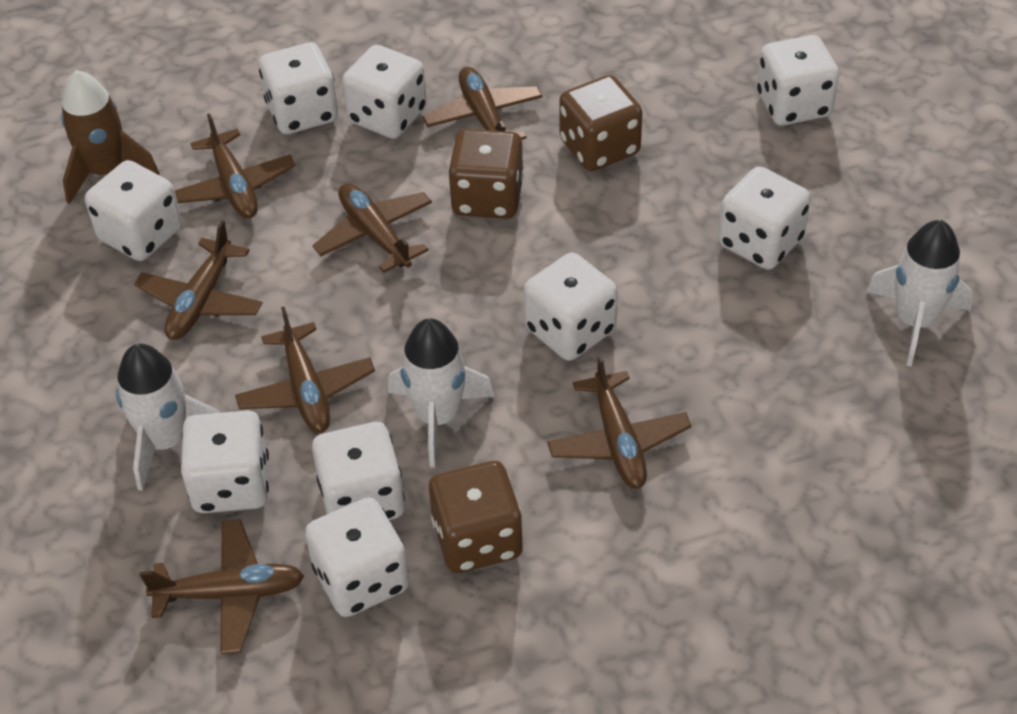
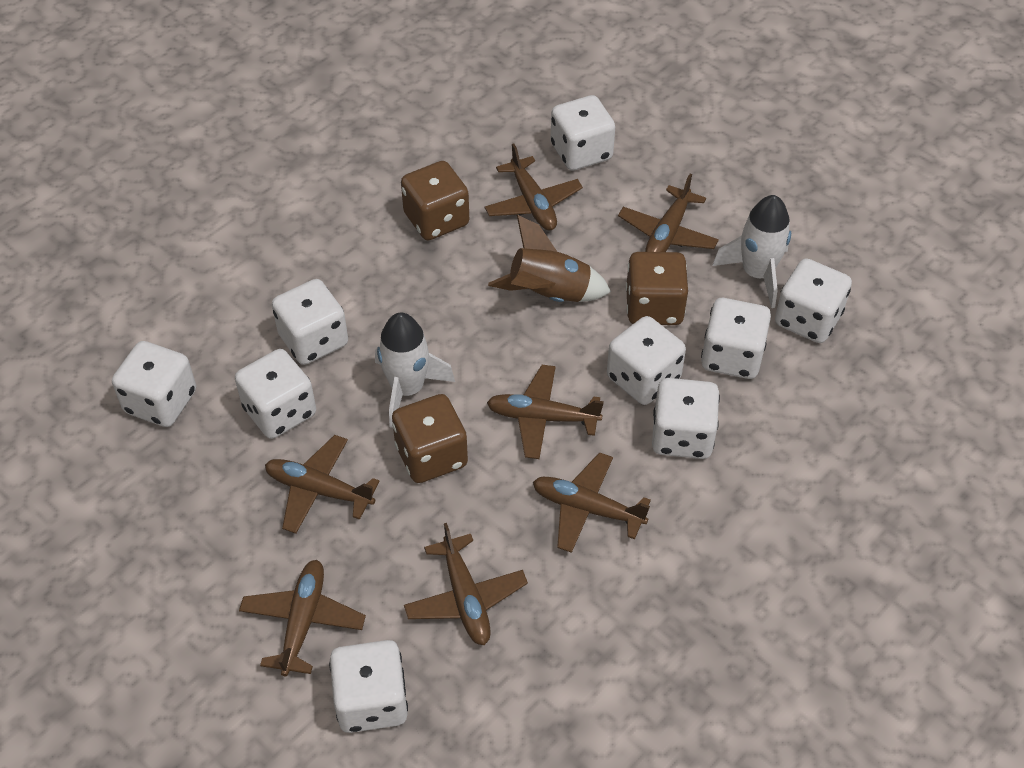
white rocket: [116,343,220,491] [388,318,494,467] [866,220,973,366] = 3 -> [375,313,455,428] [712,195,791,308] = 2

